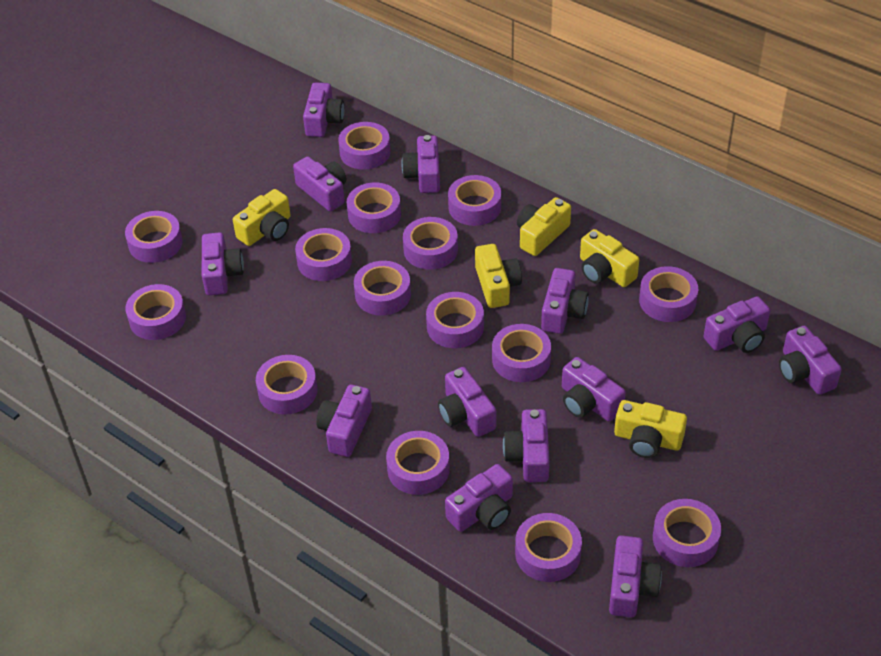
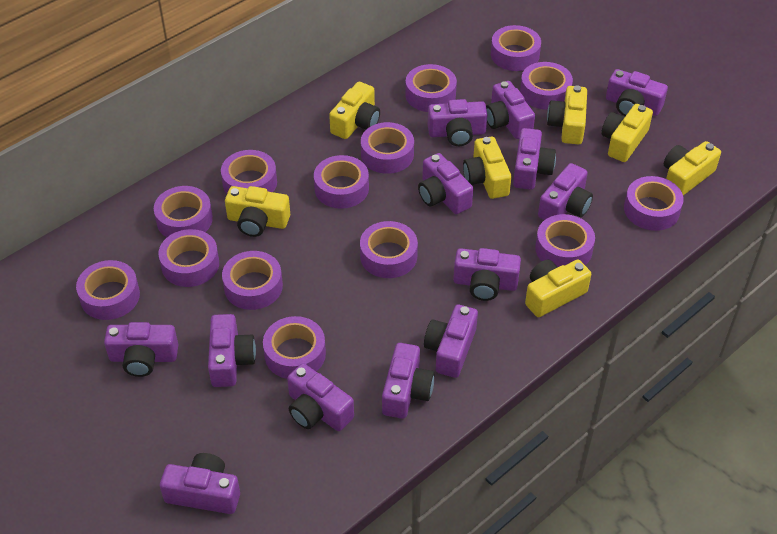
purple tape: [125,211,183,263] [125,284,186,340] [256,355,317,415] [295,228,352,281] [338,122,391,170] [347,183,401,233] [354,261,411,316] [386,431,450,495] [403,217,458,270] [426,292,484,348] [448,175,501,226] [492,324,551,382] [515,513,582,582] [639,266,698,322] [653,499,721,567] = 15 -> [76,260,140,320] [154,186,213,237] [158,229,219,287] [221,150,277,194] [222,251,283,310] [263,316,326,379] [314,155,369,209] [360,221,418,278] [361,122,414,174] [405,64,457,112] [491,25,541,71] [520,62,573,110] [535,214,595,267] [624,176,684,231] = 14
yellow camera: [233,189,291,246] [475,244,522,308] [517,197,571,256] [580,229,639,287] [614,400,687,458] = 5 -> [225,186,290,237] [329,82,380,139] [463,136,511,199] [525,260,591,317] [547,85,587,145] [601,104,653,162] [664,141,721,196] = 7

